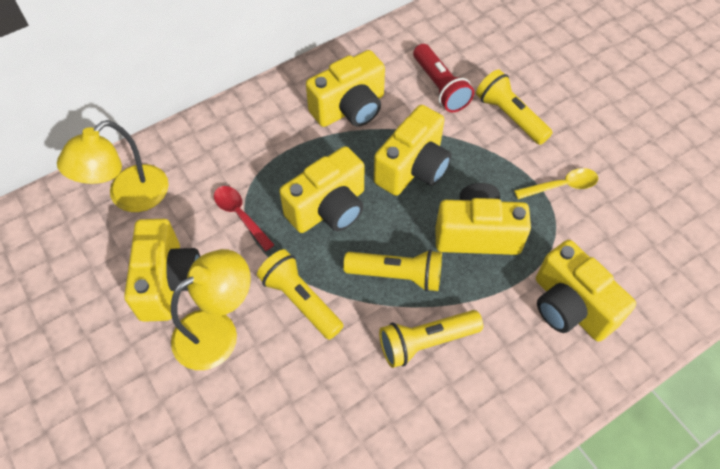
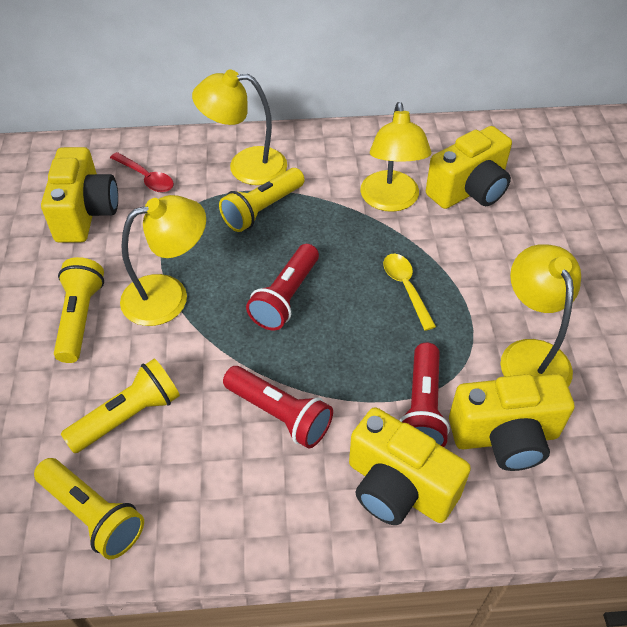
red flashlight: [413,44,474,112] = 1 -> [223,366,333,449] [246,244,319,331] [399,343,450,447] = 3
yellow camera: [124,219,200,322] [279,146,364,233] [306,50,385,127] [374,105,451,196] [435,183,531,255] [536,240,636,342] = 6 -> [41,147,118,243] [349,407,471,525] [426,126,512,209] [449,374,574,471] = 4
yellow lamp: [57,120,169,212] [171,249,251,370] = 2 -> [120,195,206,326] [192,70,287,185] [360,102,432,212] [501,244,581,387] = 4

